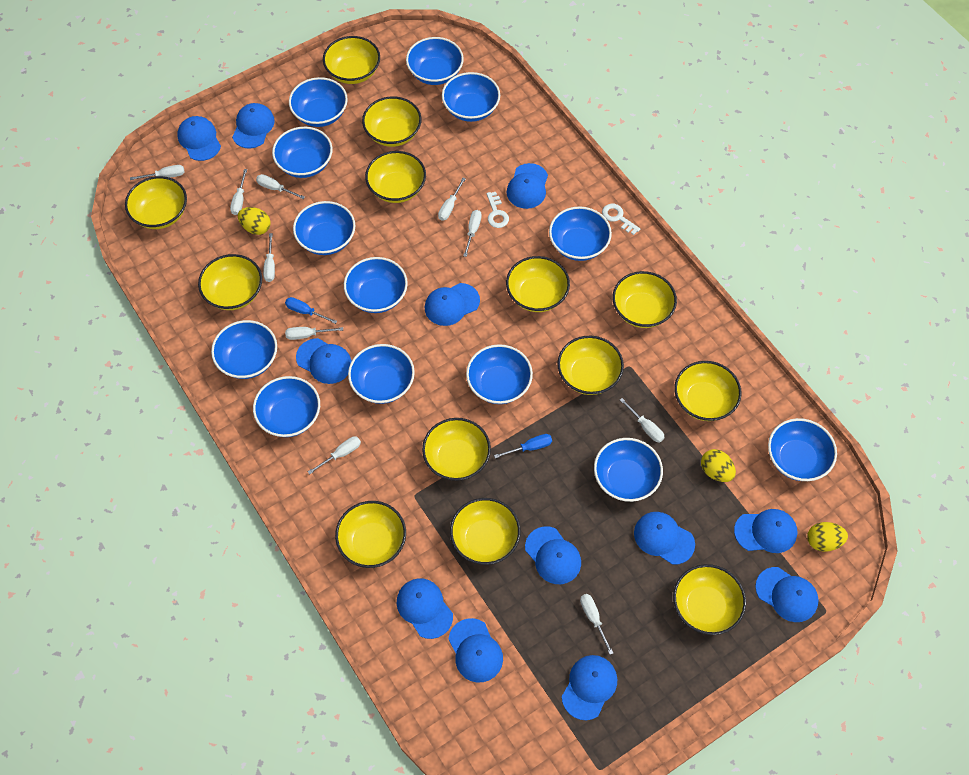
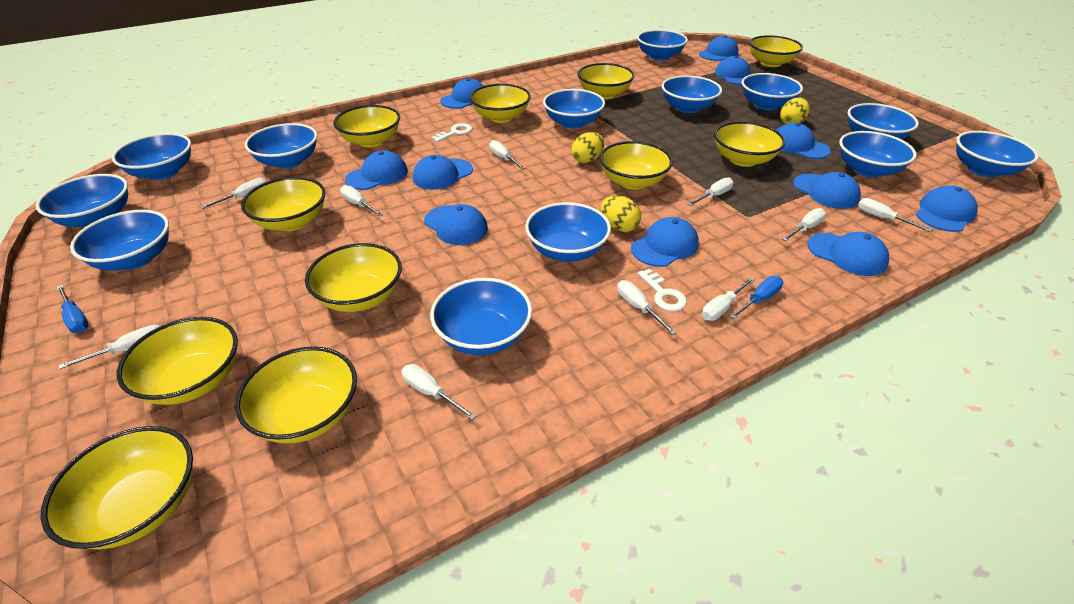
blue cap: [177,116,221,161] [232,103,275,148] [296,338,352,384] [397,578,453,639] [425,283,480,326] [448,618,503,682] [506,163,548,209] [525,526,581,584] [562,655,617,720] [634,512,695,565] [734,509,797,553] [755,567,819,622] = 12 -> [345,150,408,190] [413,155,473,190] [424,204,488,245] [440,78,484,109] [631,217,699,267] [699,35,738,61] [715,56,751,85] [776,123,831,159] [793,172,861,209] [807,232,889,276] [916,186,978,232] = 11
yellow bowl: [125,176,187,229] [198,254,262,310] [323,36,380,84] [335,501,406,568] [362,96,422,147] [365,151,426,203] [422,418,491,481] [450,498,521,565] [506,256,570,312] [557,336,624,395] [612,271,677,328] [673,564,746,635] [674,361,742,421] = 13 -> [40,426,193,549] [117,317,238,405] [235,346,357,443] [241,177,326,231] [305,243,402,312] [333,105,400,147] [470,84,531,123] [577,63,634,99] [599,141,673,190] [714,122,785,167] [749,35,803,67] = 11

